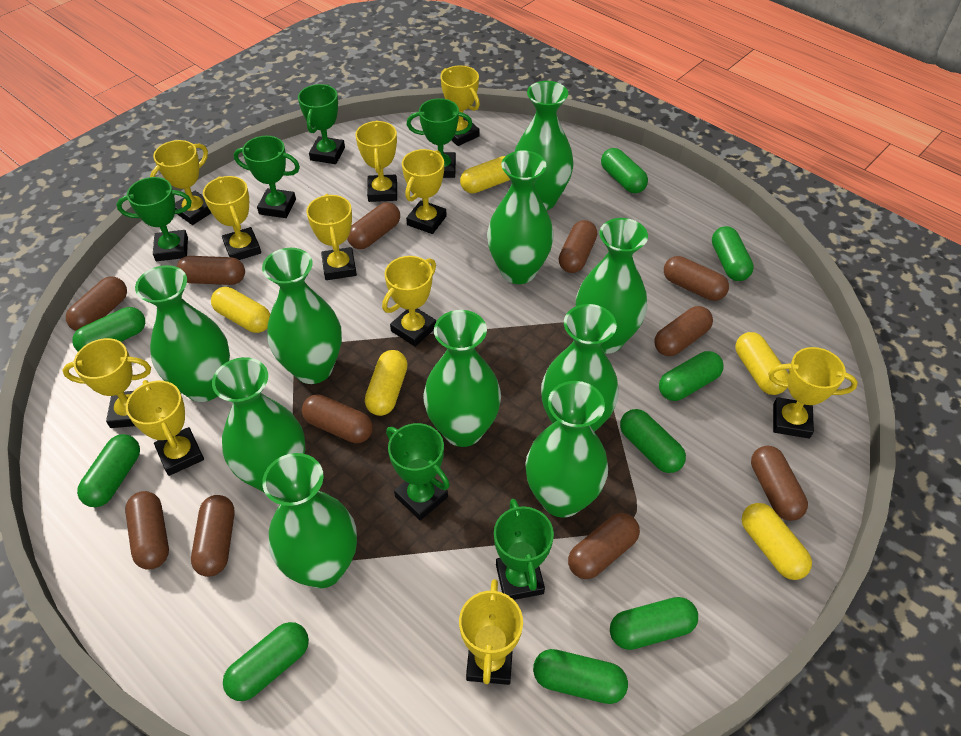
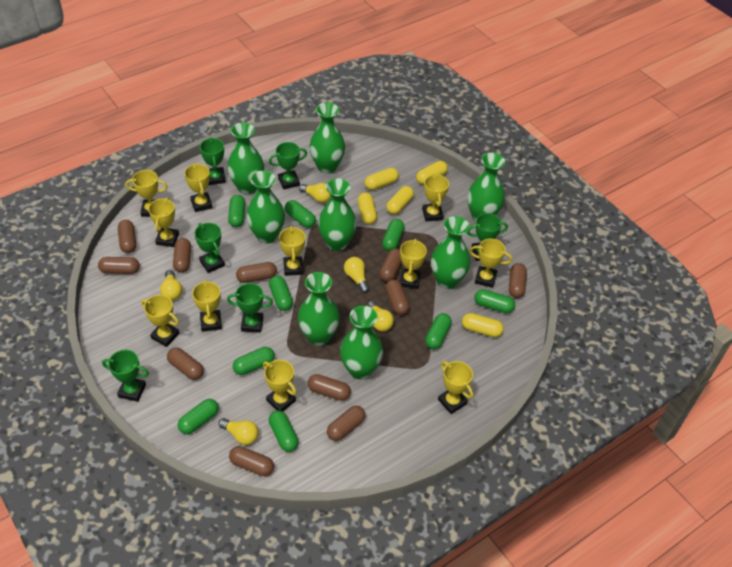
green vase: [135,265,230,402] [212,357,305,493] [262,248,342,384] [262,453,357,588] [423,310,501,447] [487,150,554,284] [514,81,574,210] [525,381,608,518] [541,304,619,432] [576,218,648,354] = 10 -> [227,122,264,195] [246,170,285,243] [298,272,340,346] [309,102,345,174] [318,178,357,251] [340,306,383,379] [431,216,470,289] [467,153,505,222] = 8
yellow light bulb: none = 0 -> [160,270,182,300] [219,418,259,445] [299,183,332,203] [344,257,369,293] [367,301,394,331] = 5

